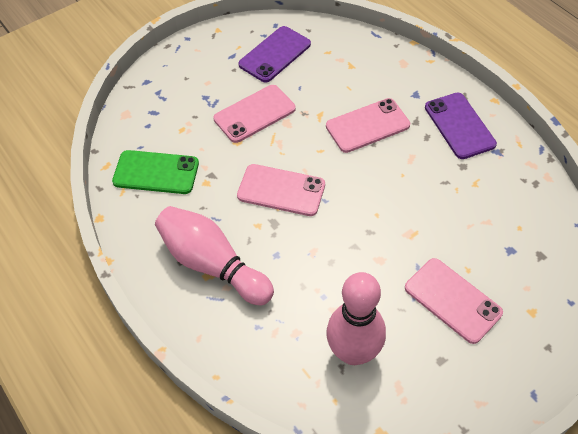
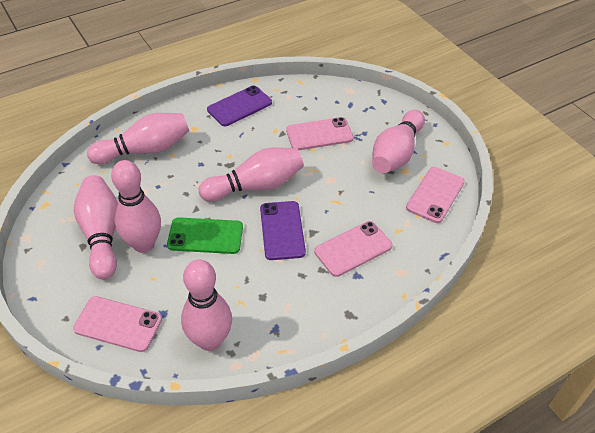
pink bowling pin: [155,206,274,305] [326,272,386,365] = 2 -> [74,175,118,279] [87,113,189,164] [111,160,161,253] [181,259,232,351] [199,148,304,202] [372,110,425,173] = 6

